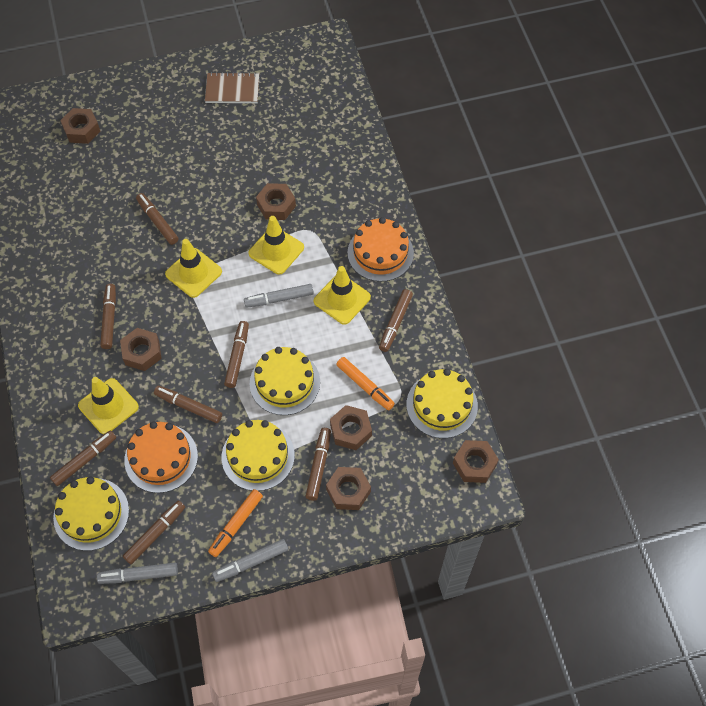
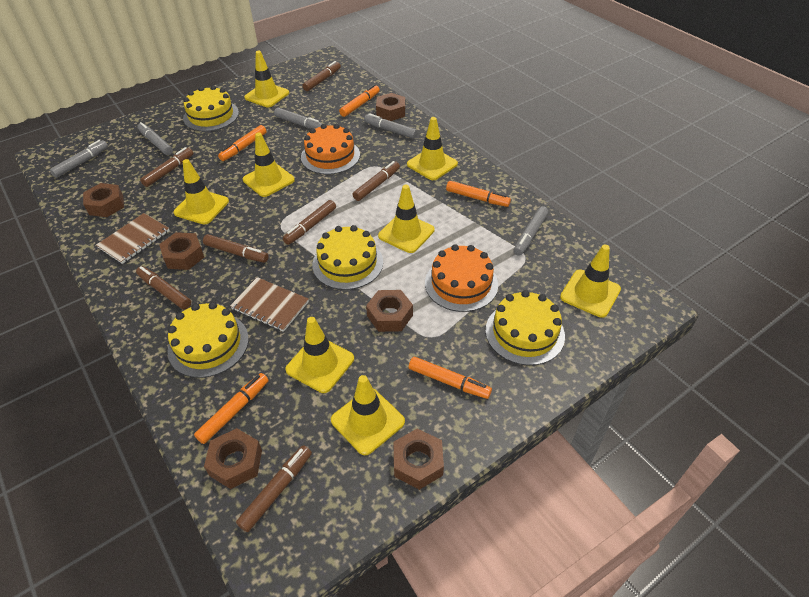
brown marker: [50,430,116,486] [100,284,116,349] [123,500,185,564] [136,193,179,245] [154,386,222,423] [224,321,249,388] [305,428,331,501] [379,289,413,352] = 8 -> [136,266,191,310] [140,147,193,187] [203,234,269,263] [236,445,312,532] [283,200,336,245] [302,61,341,91] [353,161,400,201] = 7
brown notebook: [205,72,259,103] = 1 -> [96,213,170,264] [230,277,309,332] = 2
grey marker: [97,563,178,584] [212,539,288,582] [244,284,314,308] = 3 -> [50,140,108,178] [137,122,173,155] [274,108,323,129] [364,113,417,139] [513,206,548,256] = 5
orange marker: [208,489,263,557] [336,357,395,410] = 2 -> [194,373,269,444] [218,125,266,161] [339,85,380,117] [409,356,492,399] [446,181,511,207] = 5
yellow traffic cone: [78,377,139,434] [165,239,222,298] [249,216,304,275] [314,266,371,325] = 4 -> [173,159,229,225] [243,133,295,197] [244,51,289,107] [285,317,354,393] [331,375,405,455] [378,185,434,253] [407,117,458,180] [560,245,621,318] = 8

